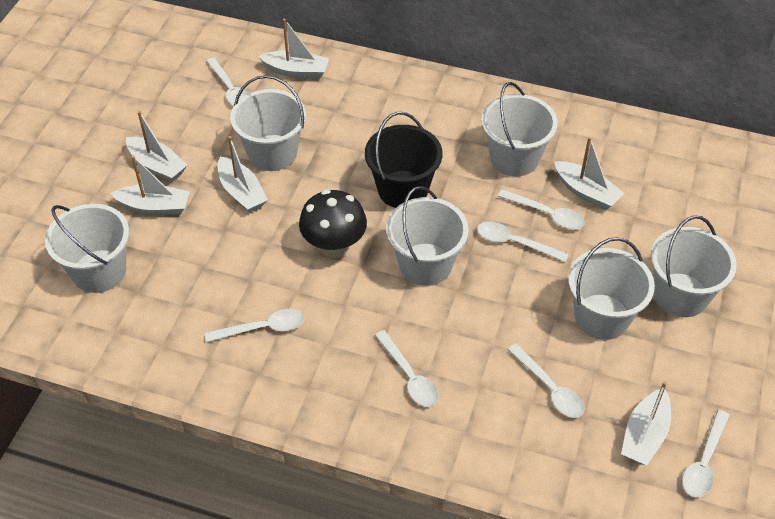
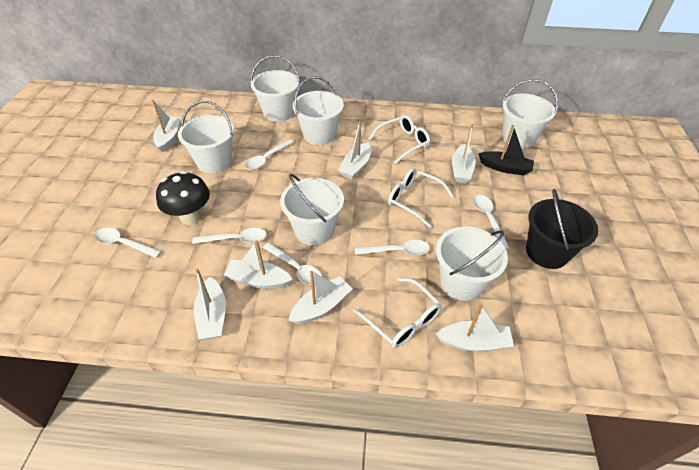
black boat: none = 0 -> [478,125,534,175] = 1
white boat: [110,156,190,215] [126,111,187,182] [218,136,268,213] [258,18,329,79] [554,137,625,210] [621,381,671,465] = 6 -> [152,100,180,152] [194,269,226,340] [224,240,292,289] [288,271,352,324] [338,121,371,179] [436,304,514,351] [452,124,476,183] = 7
white glasses: none = 0 -> [353,278,442,348] [369,115,430,164] [388,168,454,228] = 3
white spoon: [204,309,304,342] [206,58,248,106] [375,330,439,407] [477,221,568,262] [498,189,585,229] [508,344,585,418] [682,410,730,498] = 7 -> [95,228,162,258] [192,228,267,244] [245,139,294,170] [263,242,322,285] [355,240,430,255] [473,195,510,249] = 6

